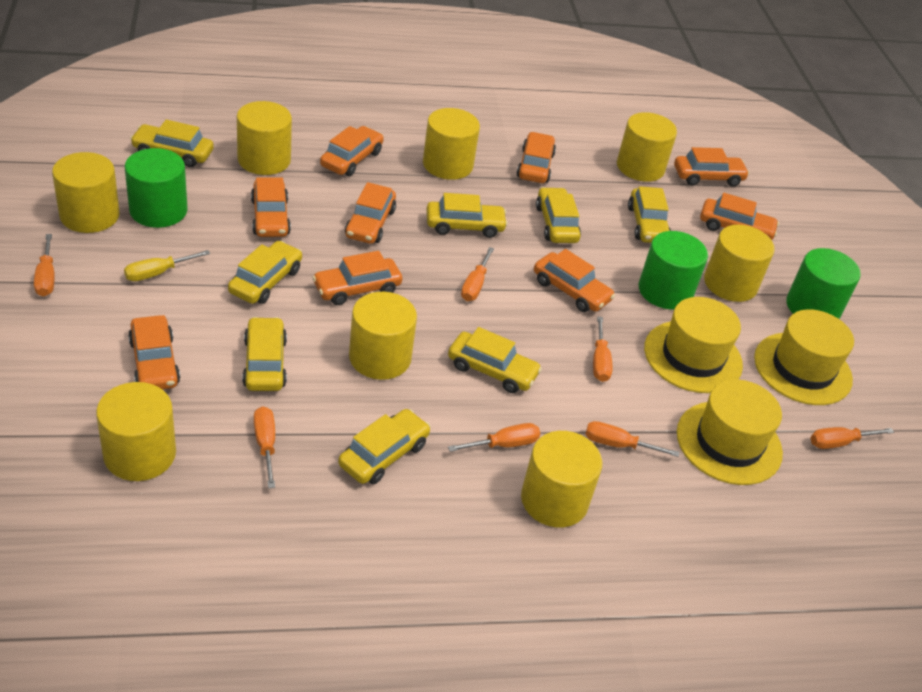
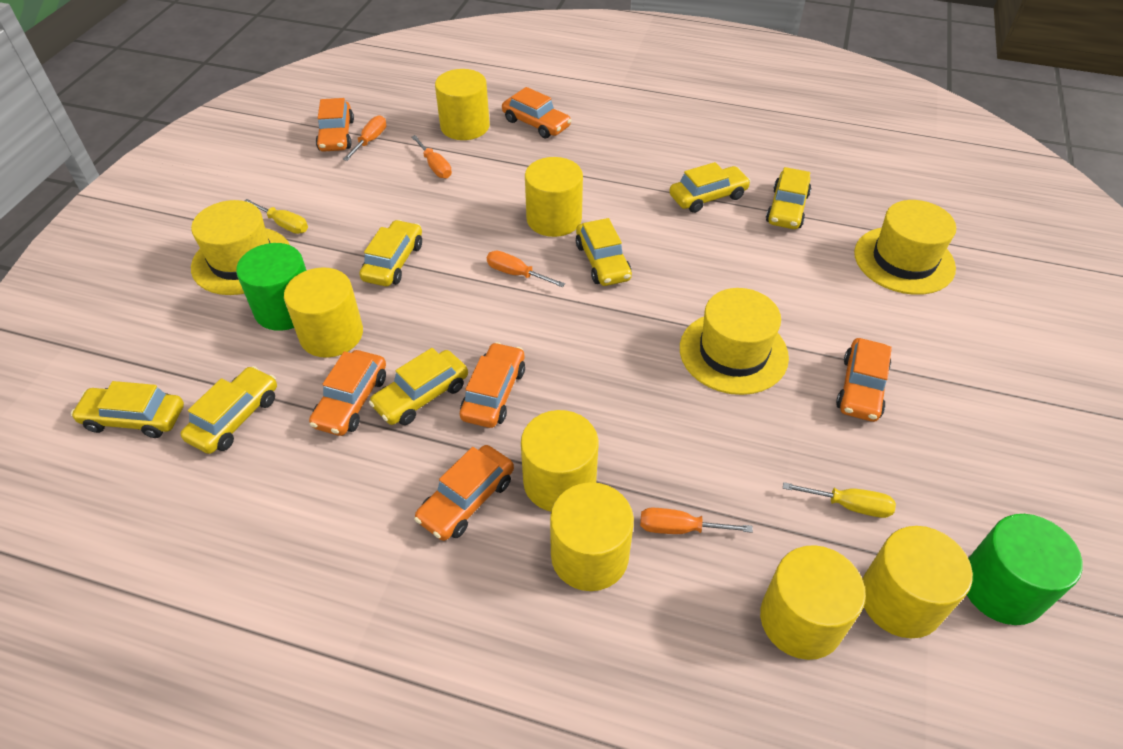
green cylinder: [125,148,188,228] [639,231,708,309] [786,248,861,319] = 3 -> [236,243,307,331] [967,514,1083,625] = 2
orange car: [128,315,180,389] [251,177,291,237] [312,251,403,305] [320,126,384,176] [345,182,396,244] [517,132,556,183] [534,249,615,312] [674,147,749,187] [700,193,779,240] = 9 -> [309,350,386,436] [316,98,354,152] [414,445,514,541] [460,342,525,428] [502,87,572,138] [836,338,892,422] = 6
orange screwdriver: [34,234,55,297] [254,406,275,488] [448,423,540,452] [461,247,494,301] [585,421,679,457] [593,316,612,382] [811,427,894,449] = 7 -> [343,115,386,161] [412,135,452,179] [487,251,565,287] [640,508,753,534] = 4
yellow car: [130,119,214,167] [228,241,302,304] [242,317,287,391] [338,409,431,484] [426,193,508,238] [448,327,542,393] [536,187,581,243] [628,186,671,243] = 8 -> [71,381,184,438] [180,366,277,454] [359,220,422,286] [369,348,468,425] [576,218,632,286] [669,162,751,213] [766,167,811,229] = 7
yellow cylinder: [52,152,119,233] [96,382,176,481] [237,101,292,175] [349,292,417,380] [423,108,480,180] [521,431,602,527] [617,112,677,182] [704,225,775,302] = 8 -> [284,267,363,358] [435,69,490,140] [521,410,599,512] [525,157,583,237] [550,482,634,591] [760,545,866,660] [862,526,973,638] = 7
yellow screwdriver: [124,250,210,281] = 1 -> [244,199,308,234] [783,482,896,518] = 2

